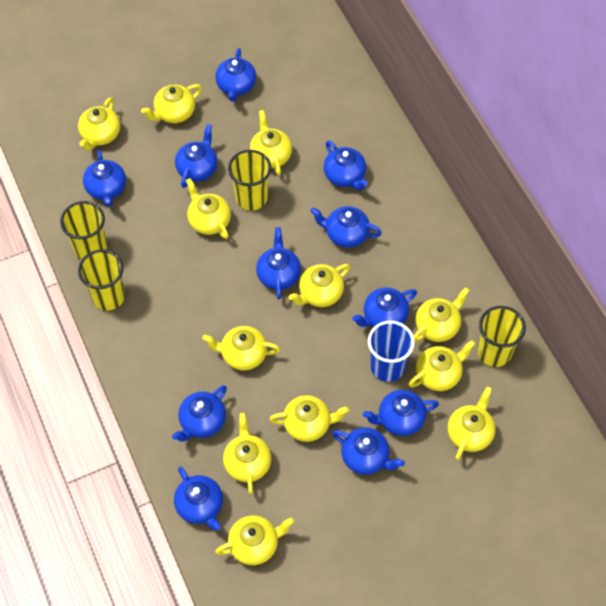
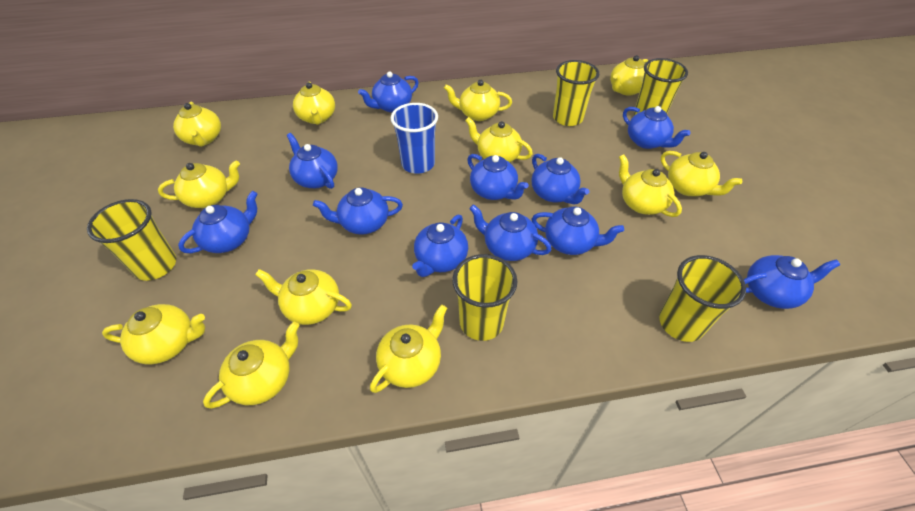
yellow cup: [60,201,107,260] [78,249,125,311] [228,150,271,210] [478,306,526,367] = 4 -> [87,199,176,281] [452,254,517,341] [553,60,599,126] [634,58,688,115] [659,255,746,342] = 5

